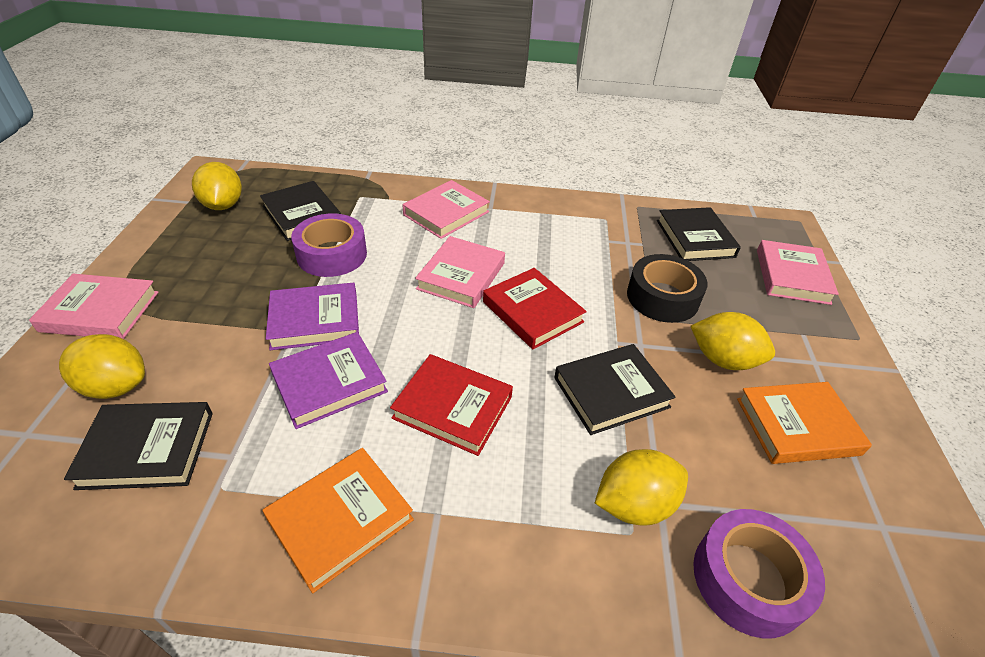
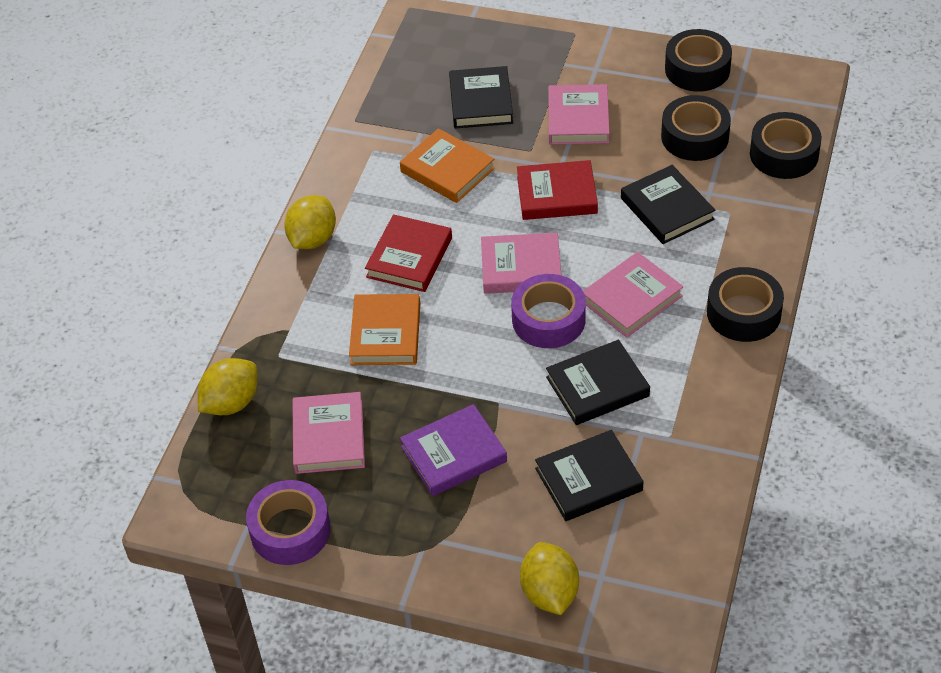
black tape: [627,254,708,323] = 1 -> [661,95,731,161] [665,29,732,92] [707,267,784,342] [750,112,822,179] = 4
purple book: [266,283,359,350] [269,332,388,429] = 2 -> [400,404,507,496] = 1
yellow lemon: [59,334,145,399] [192,162,242,210] [595,449,688,526] [691,312,775,370] = 4 -> [198,358,258,415] [284,195,336,249] [520,542,579,615] = 3

